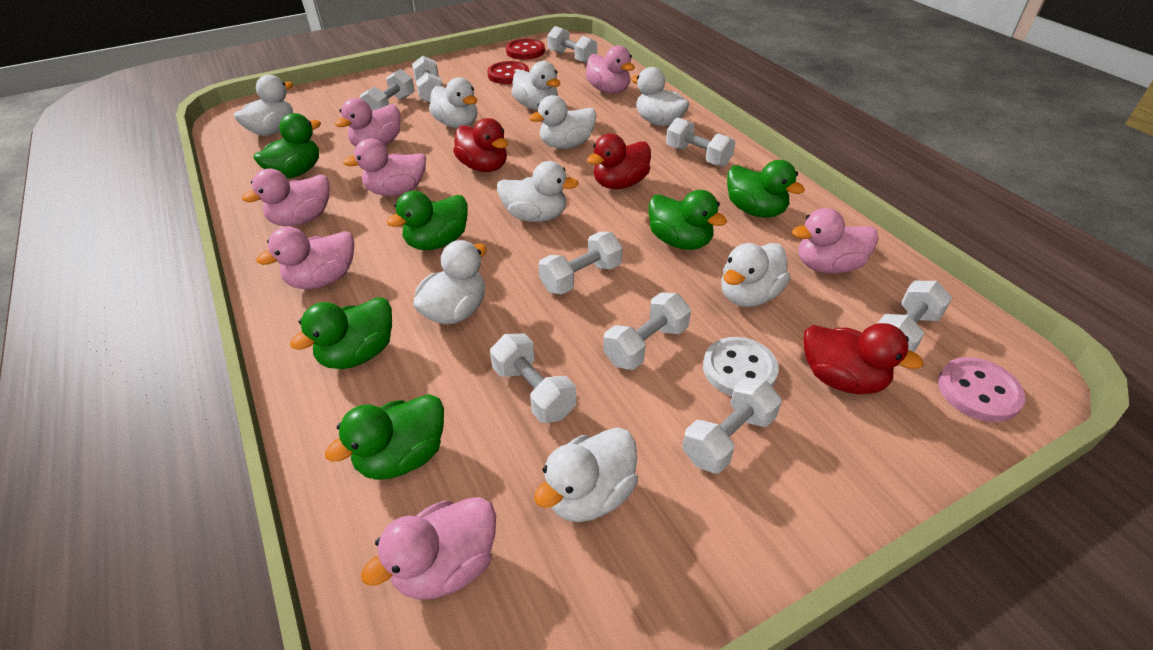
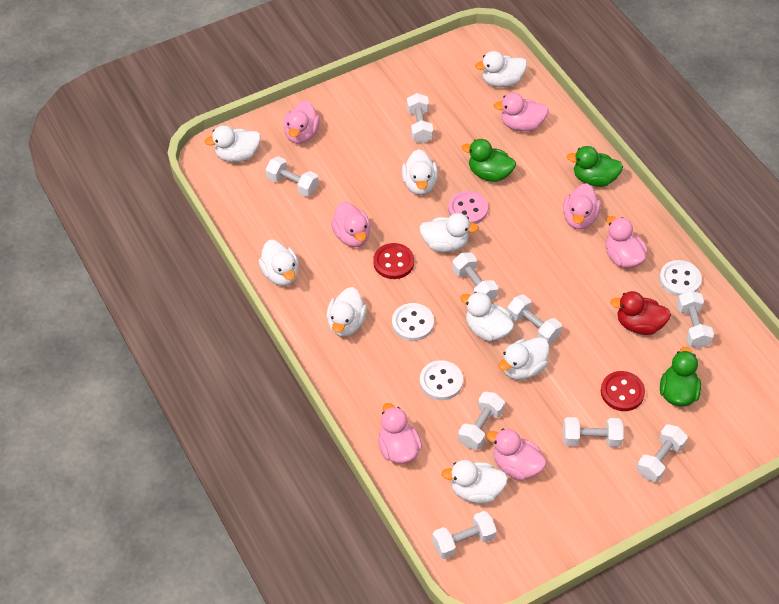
green duck: [254,113,321,179] [290,297,392,369] [325,394,444,480] [387,191,468,250] [649,190,727,250] [727,160,805,218] = 6 -> [462,139,516,182] [567,146,623,187] [660,347,701,407] = 3
red duck: [453,118,508,172] [587,134,651,189] [803,323,923,394] = 3 -> [610,291,671,335] = 1
white button: [703,337,779,396] = 1 -> [392,303,434,341] [420,360,463,400] [659,260,702,296] = 3

